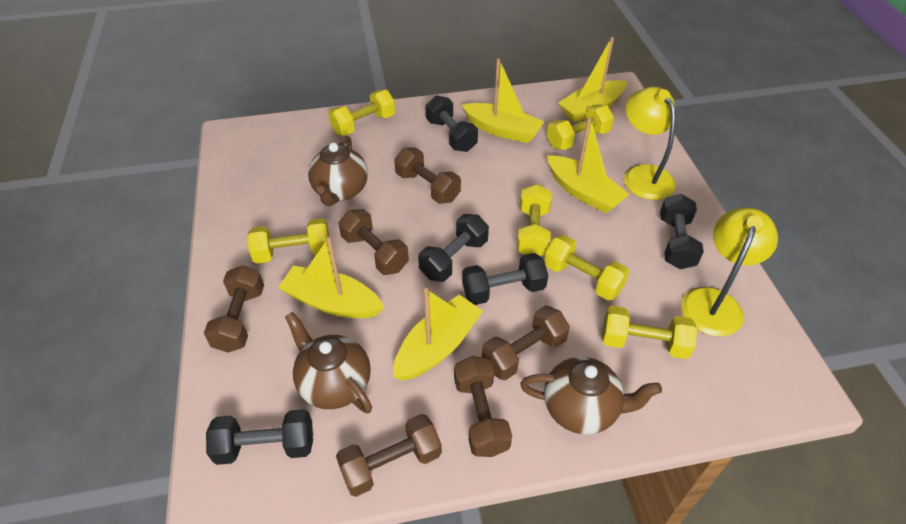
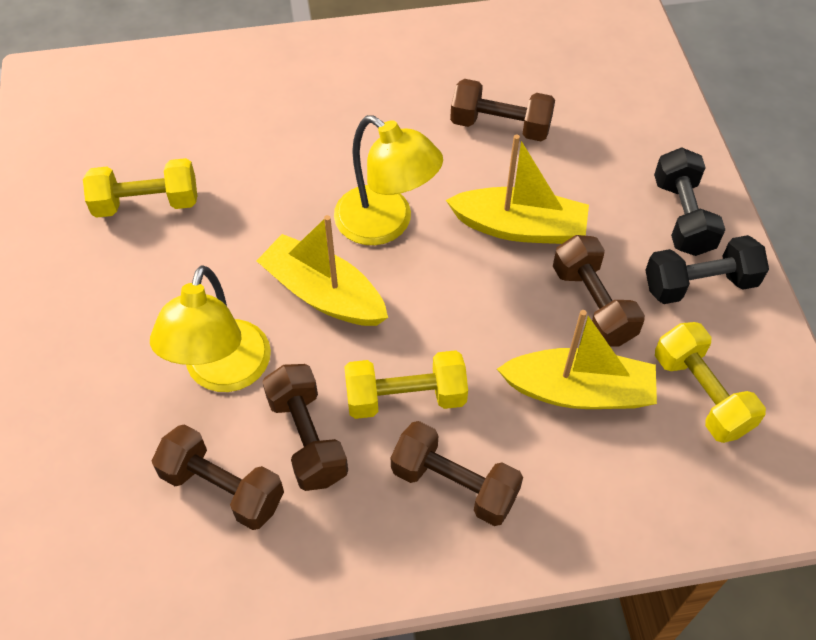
black dumbbell: [206,409,313,465] [418,214,489,282] [425,95,478,152] [462,253,548,305] [660,194,704,269] = 5 -> [645,235,769,304] [654,147,725,256] = 2
brown dumbbell: [204,265,264,352] [336,414,442,497] [339,209,409,275] [394,147,461,204] [454,356,512,457] [482,306,570,380] = 6 -> [152,424,284,530] [262,364,348,491] [391,421,523,526] [450,79,555,141] [553,235,645,347] = 5
brown teapot: [285,312,372,413] [308,135,368,206] [520,357,662,435] = 3 -> none = 0
yellow boat: [278,237,384,318] [393,288,483,381] [462,58,544,143] [547,117,630,213] [558,37,627,123] = 5 -> [257,215,388,326] [446,134,589,244] [497,310,657,409] = 3
yellow dumbbell: [247,218,329,264] [328,90,395,136] [517,184,552,256] [544,235,629,301] [547,104,614,150] [602,306,698,359] = 6 -> [83,158,197,218] [344,350,468,419] [655,322,766,443] = 3

